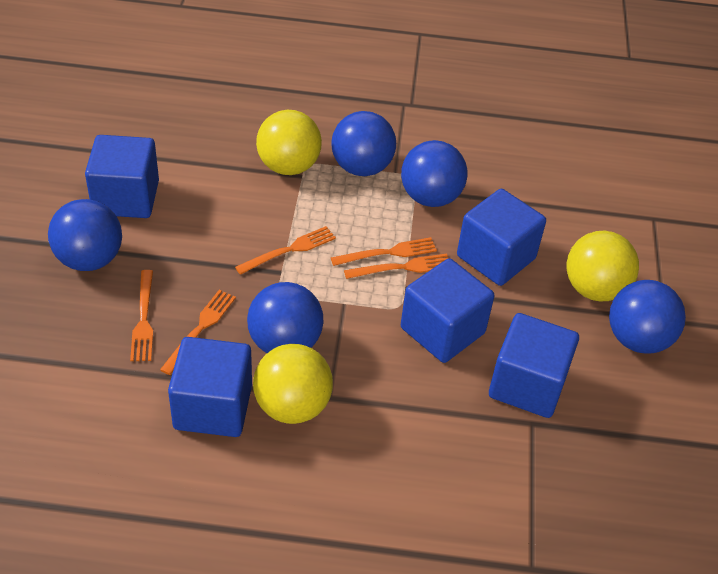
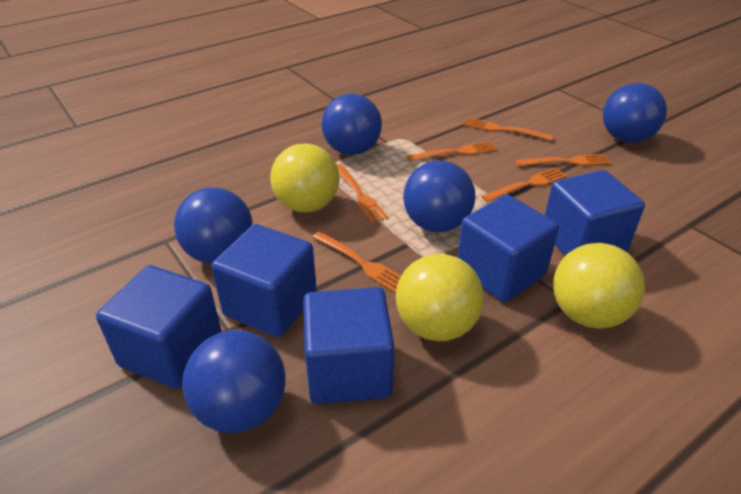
orange fork: [130,270,153,361] [160,290,236,375] [235,226,336,275] [331,237,437,266] [344,254,448,279] = 5 -> [313,231,401,293] [337,164,389,223] [407,141,497,162] [464,118,553,141] [481,167,568,202] [515,154,611,166] = 6

